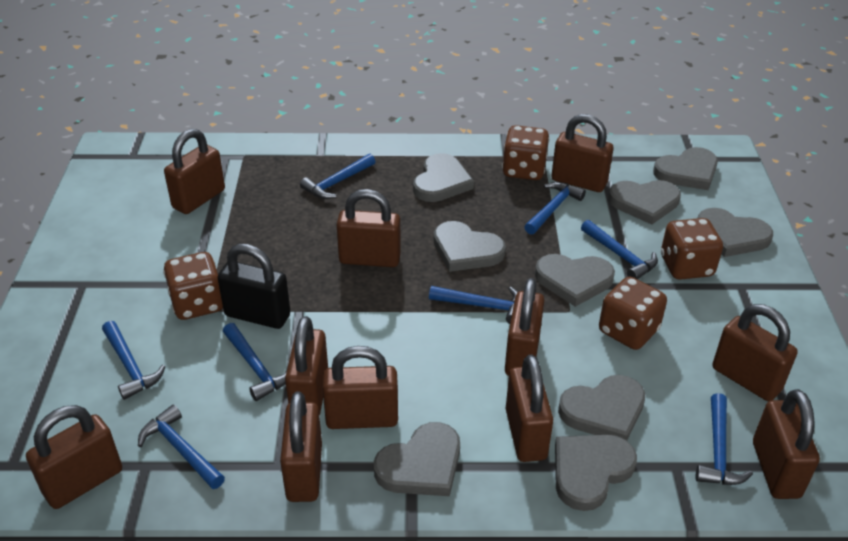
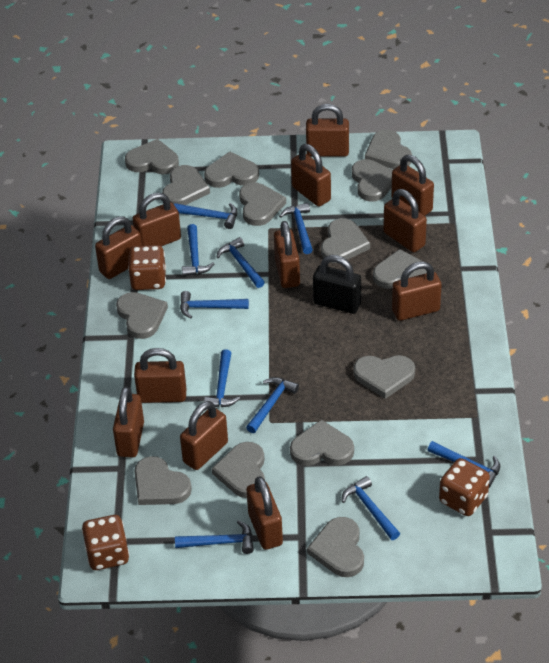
blue hammer: [102,321,166,400] [138,405,225,489] [223,323,287,401] [300,154,376,199] [429,286,518,324] [524,182,586,235] [581,220,658,279] [696,393,753,485] = 8 -> [174,203,238,229] [175,520,254,554] [180,291,249,319] [182,224,214,276] [204,349,240,407] [217,237,265,288] [246,377,299,433] [279,203,313,254] [342,476,400,540] [428,441,500,488] = 10
brown dice: [163,252,223,320] [502,125,550,180] [599,276,667,350] [661,218,723,280] = 4 -> [82,515,129,570] [128,245,166,290] [439,458,490,516] = 3
brown padlock: [26,405,122,509] [164,129,225,214] [280,391,322,502] [285,316,328,416] [323,346,398,429] [336,189,401,267] [505,278,544,376] [506,355,553,462] [551,114,614,192] [712,304,798,401] [753,389,820,499] = 11 -> [95,216,142,279] [113,386,144,457] [132,193,181,246] [134,348,186,403] [180,401,228,470] [247,476,283,550] [274,221,300,288] [291,144,331,207] [306,104,349,157] [383,189,427,252] [391,155,434,216] [392,262,442,321] = 12
grey heart: [374,422,460,496] [413,153,474,202] [434,221,506,272] [535,254,615,307] [555,435,637,511] [558,375,645,440] [608,180,681,225] [653,147,718,190] [698,208,773,257] = 9 -> [116,292,168,339] [125,139,179,174] [134,456,192,505] [162,165,210,205] [204,152,259,188] [212,442,265,498] [239,182,286,226] [290,420,354,466] [307,517,364,577] [321,218,370,263] [352,159,393,202] [353,355,415,399] [365,130,412,169] [373,249,427,289] = 14

